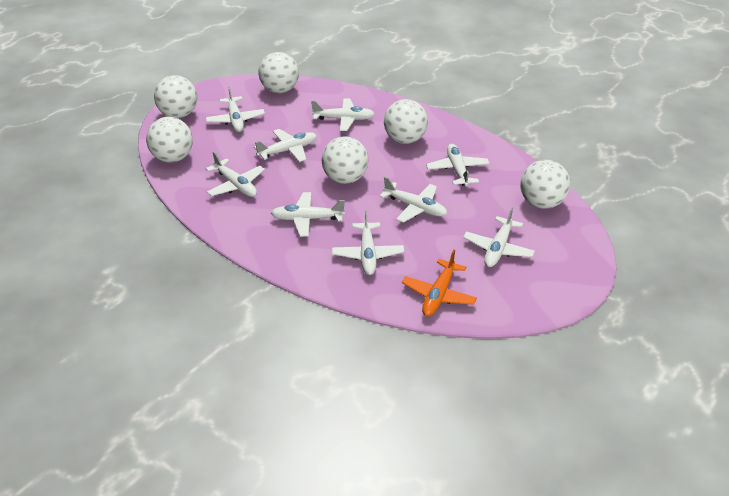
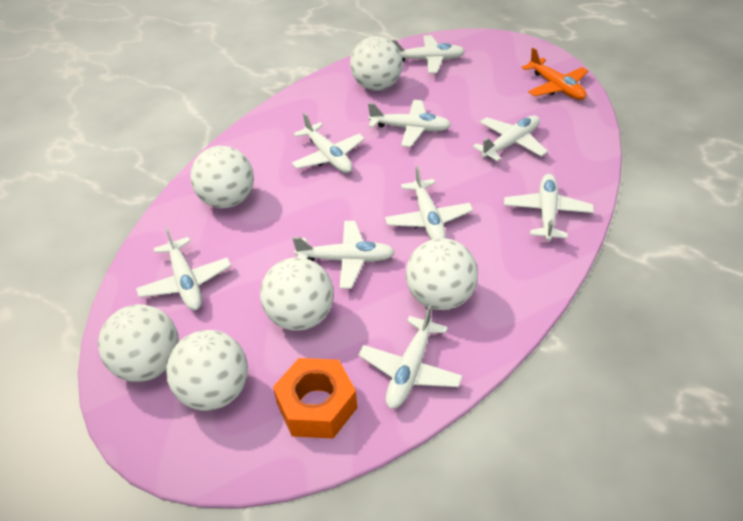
orange nut: none = 0 -> [273,358,357,438] = 1

